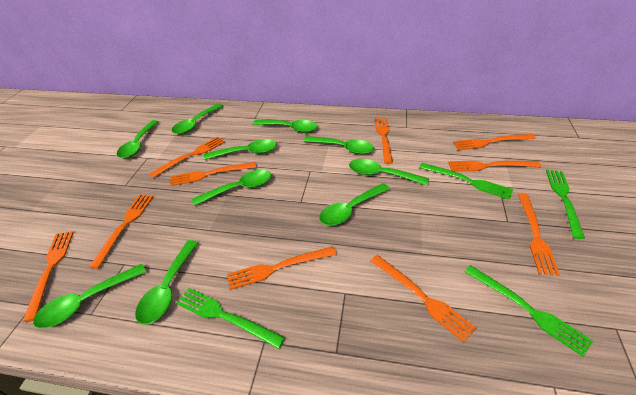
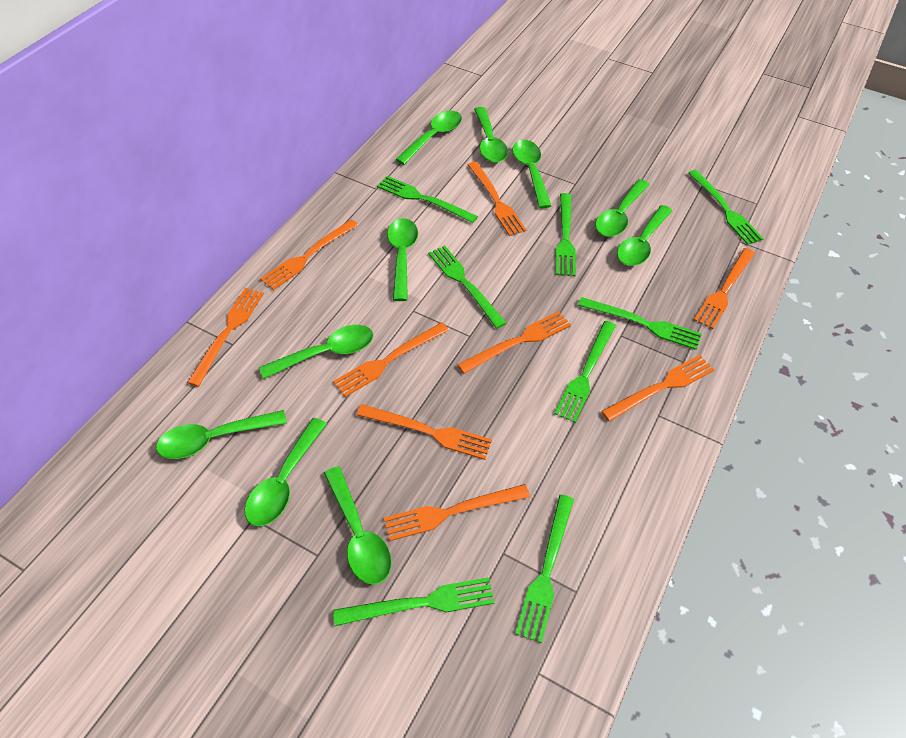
green fork: [176,288,285,349] [419,163,513,200] [465,265,593,357] [546,170,585,239] = 4 -> [333,577,494,626] [377,176,478,223] [428,245,506,329] [515,495,574,643] [554,321,616,423] [556,193,576,276] [578,297,701,350] [688,170,763,245] = 8
orange fork: [23,231,74,322] [89,194,154,269] [149,137,225,178] [170,162,256,186] [227,246,336,290] [371,255,476,343] [374,117,393,164] [448,161,541,171] [453,134,536,150] [518,193,560,276] = 10 -> [187,288,264,387] [260,219,358,290] [333,322,449,397] [357,404,492,460] [384,484,530,541] [457,311,571,374] [468,161,526,236] [601,355,714,422] [694,248,755,329] = 9

